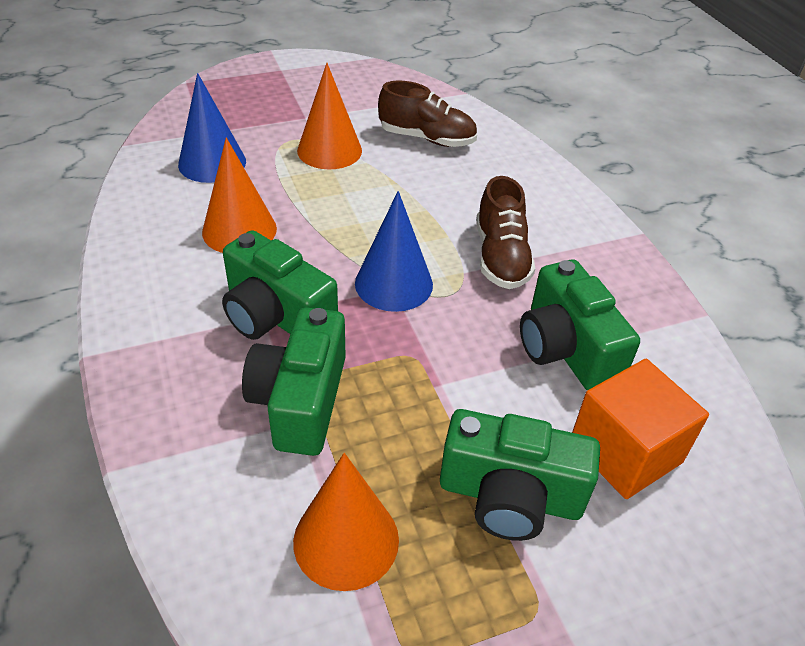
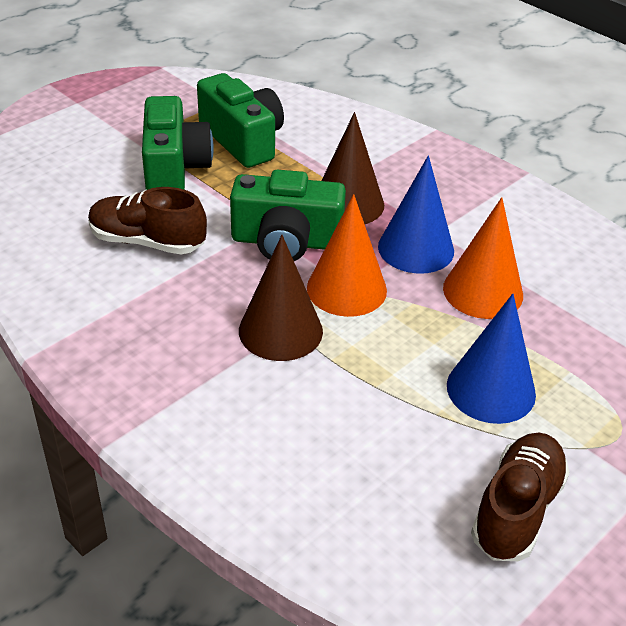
brown cone: none = 0 -> [239,235,323,361] [321,112,384,224] = 2
green camera: [222,230,338,340] [242,307,346,456] [440,409,600,541] [520,259,640,390] = 4 -> [142,96,213,190] [197,73,284,168] [230,170,346,261] = 3
orange cone: [202,138,277,253] [293,453,399,591] [297,63,362,169] = 3 -> [307,194,387,317] [443,197,523,319] = 2
orange cube: [572,359,709,499] = 1 -> none = 0

